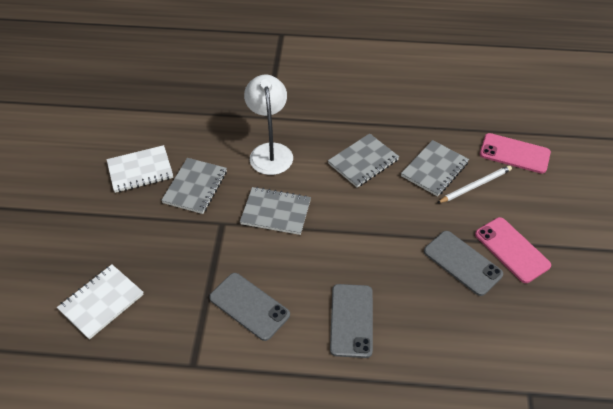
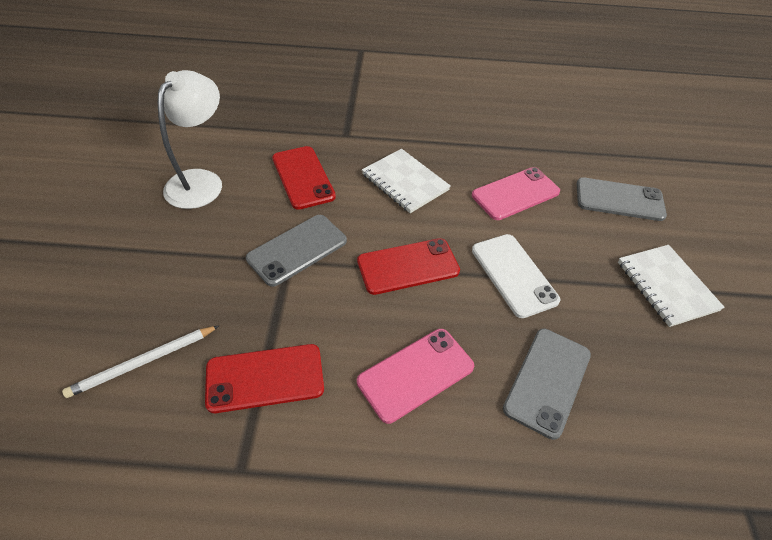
grey notebook: [161,158,227,214] [240,187,311,235] [328,133,399,188] [401,140,469,197] = 4 -> none = 0
red phone: none = 0 -> [205,344,324,413] [272,146,336,210] [357,238,460,295] = 3
white phone: none = 0 -> [472,234,560,318] = 1

